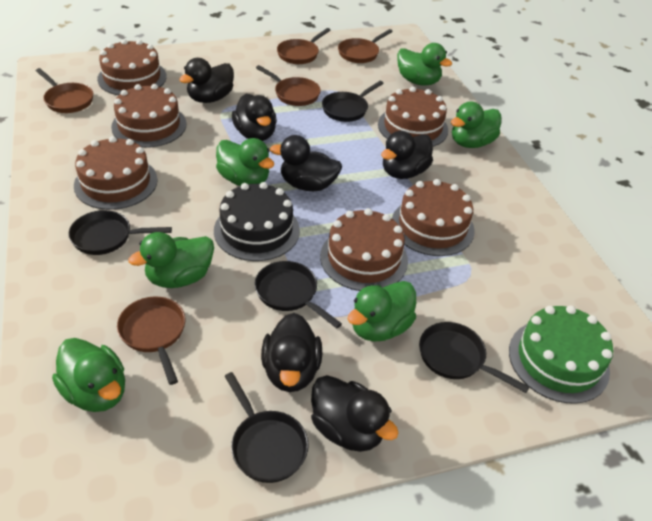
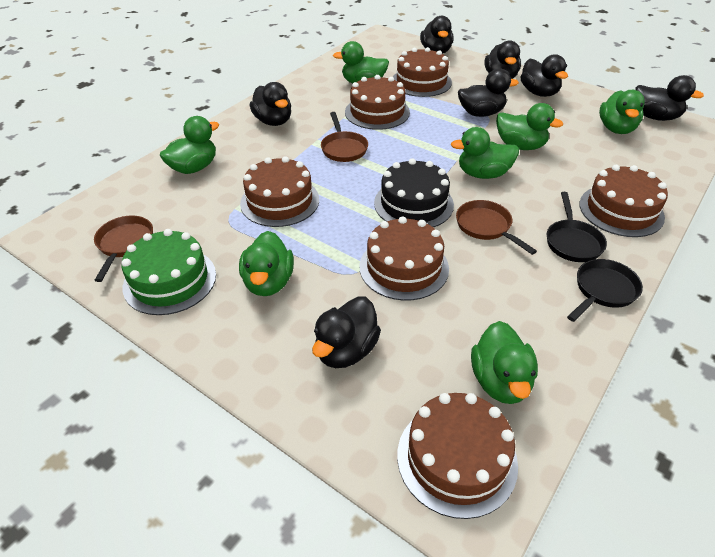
black duck: [179,58,234,103] [232,93,277,141] [261,313,322,392] [270,135,342,191] [311,375,399,452] [381,131,433,179] = 6 -> [250,82,291,126] [312,296,381,368] [420,16,454,54] [458,68,519,117] [484,40,521,79] [520,54,568,97] [635,75,704,121] = 7
black pan: [68,210,172,255] [225,372,309,483] [255,261,342,329] [322,81,384,122] [419,322,529,393] = 5 -> [547,192,607,262] [567,259,643,322] = 2
brown pan: [36,68,93,113] [117,296,185,385] [256,65,321,106] [277,28,330,64] [338,29,393,63] = 5 -> [94,215,153,282] [321,112,368,162] [456,200,537,255] = 3
green duck: [52,338,125,412] [128,232,214,288] [216,138,274,186] [348,281,416,342] [397,43,452,86] [451,101,501,148] = 6 -> [160,116,219,174] [239,231,294,296] [333,41,389,84] [451,127,519,179] [471,321,538,404] [496,103,563,150] [599,90,645,134] = 7

